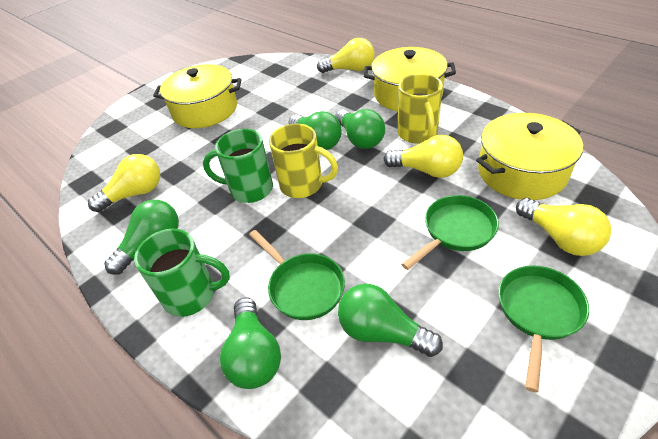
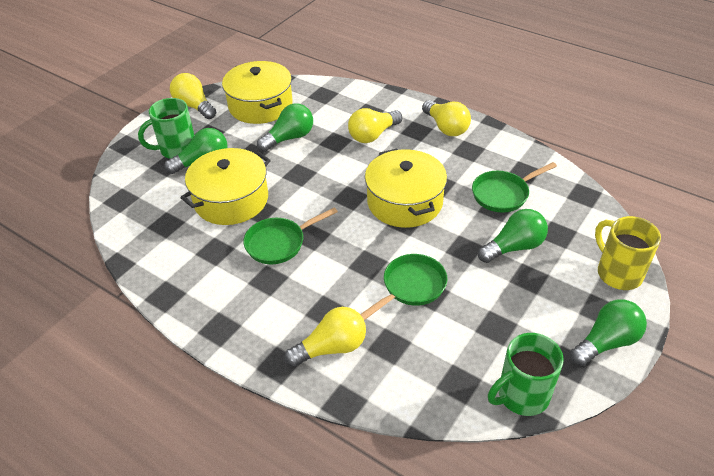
green light bulb: [104,200,179,275] [220,297,281,389] [289,111,342,150] [335,109,385,149] [338,284,443,357] = 5 -> [164,128,228,174] [257,104,313,152] [478,209,548,263] [570,299,647,366] = 4
yellow mug: [269,124,338,198] [398,74,443,144] = 2 -> [595,216,661,290] = 1

